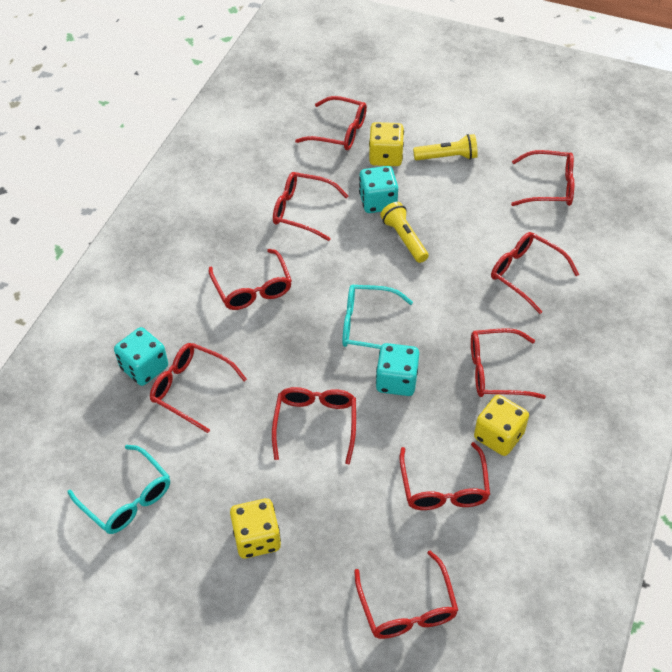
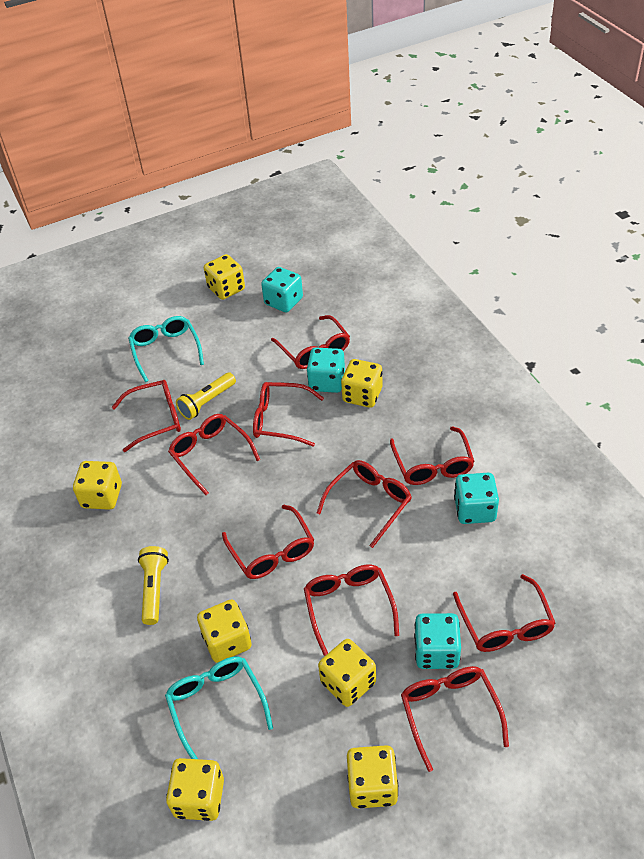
turquoise dice: [114,327,168,386] [359,166,398,213] [376,343,419,396] = 3 -> [261,267,303,313] [307,348,345,393] [414,613,461,669] [454,473,499,524] = 4
yellow dice: [230,498,281,559] [369,122,404,166] [474,395,529,456] = 3 -> [73,461,122,510] [166,758,224,821] [197,600,252,663] [204,254,245,300] [318,639,376,707] [341,359,382,408] [347,745,398,808] = 7

